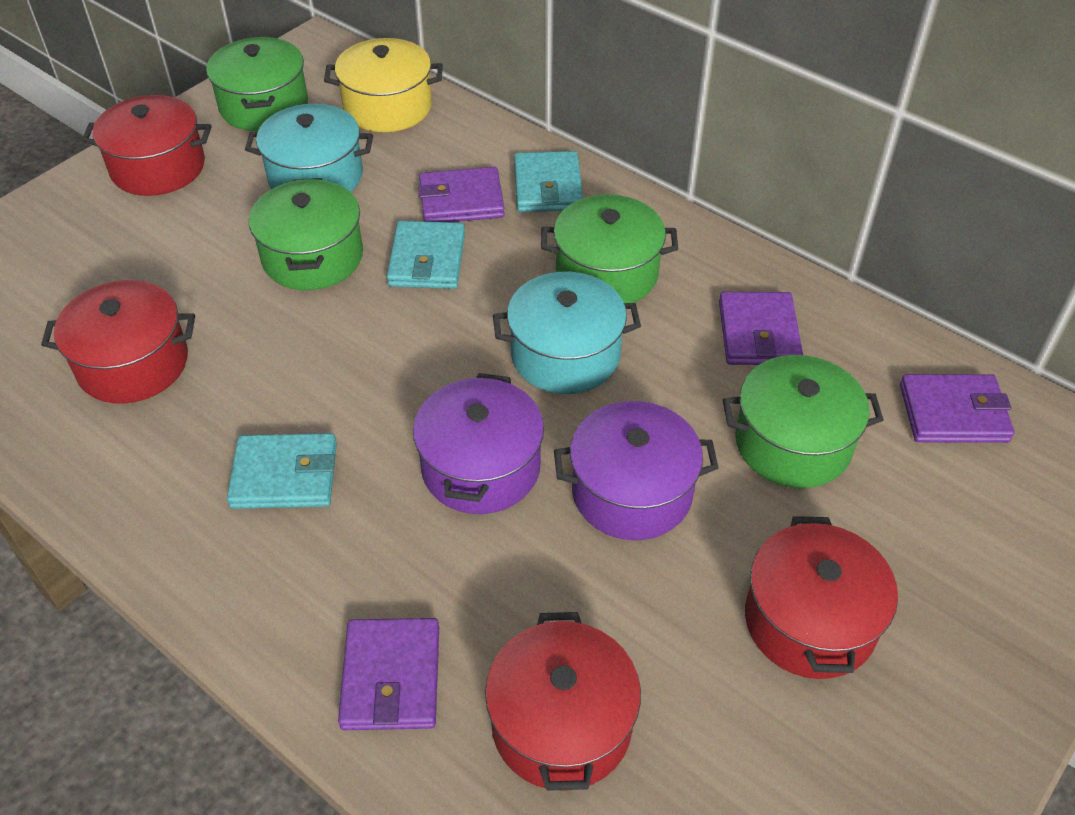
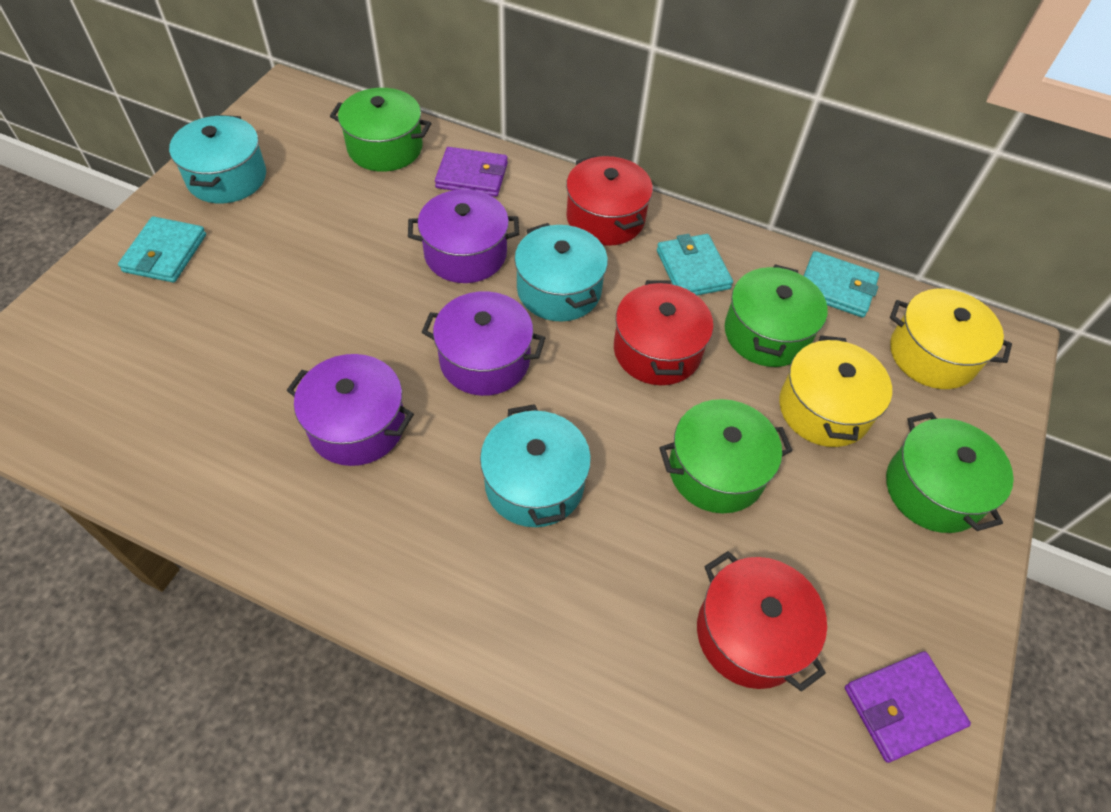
purple pot: [413,373,544,514] [554,401,719,540] = 2 -> [287,354,414,466] [408,189,519,283] [422,291,545,396] = 3
purple wallet: [338,618,439,730] [418,167,505,222] [719,292,803,365] [900,374,1014,443] = 4 -> [435,147,508,197] [845,652,971,763] = 2
red pot: [41,280,195,404] [82,95,212,196] [485,612,641,791] [745,516,898,679] = 4 -> [566,156,653,246] [614,280,713,385] [697,551,827,691] = 3
turquoise pot: [245,104,373,192] [493,272,641,394] = 2 -> [169,115,266,203] [480,404,591,527] [514,223,608,322] = 3
yellow pot: [324,38,443,132] = 1 -> [779,336,892,447] [890,289,1012,389] = 2

